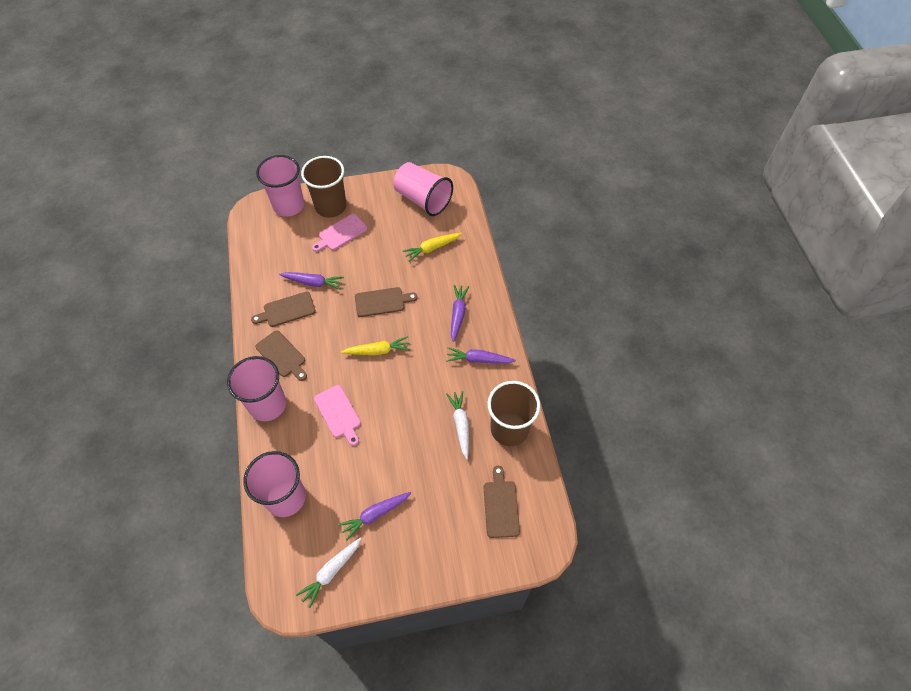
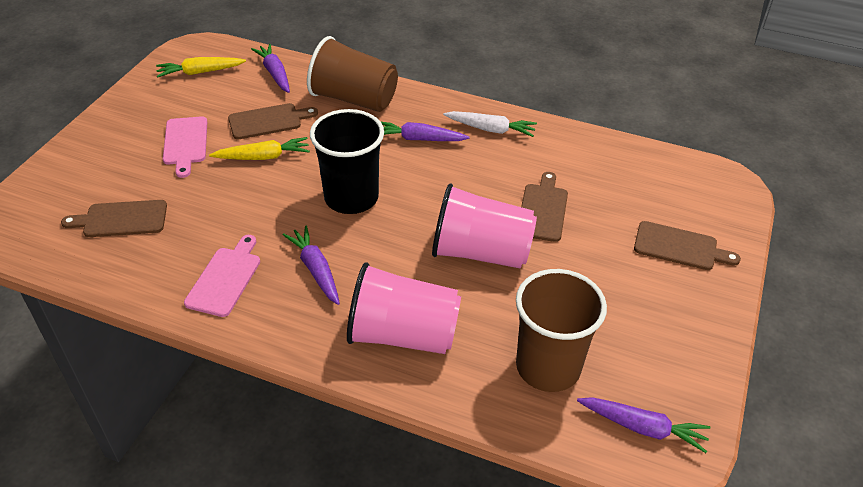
black cup: none = 0 -> [310,109,384,214] = 1
pink cup: [227,356,286,421] [243,451,306,517] [256,155,304,217] [393,162,453,216] = 4 -> [347,262,461,354] [432,184,537,268] = 2
white carrot: [296,537,362,608] [446,391,469,459] = 2 -> [443,111,537,137] = 1

